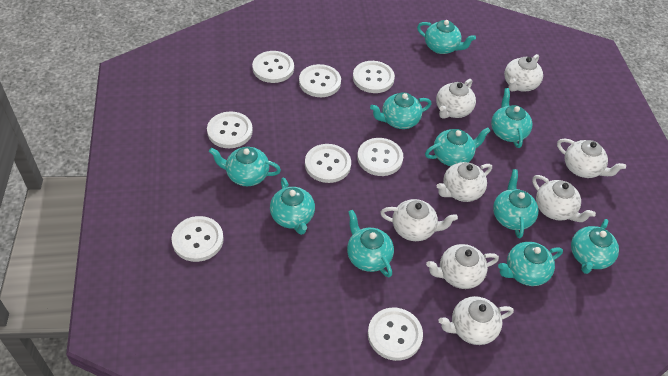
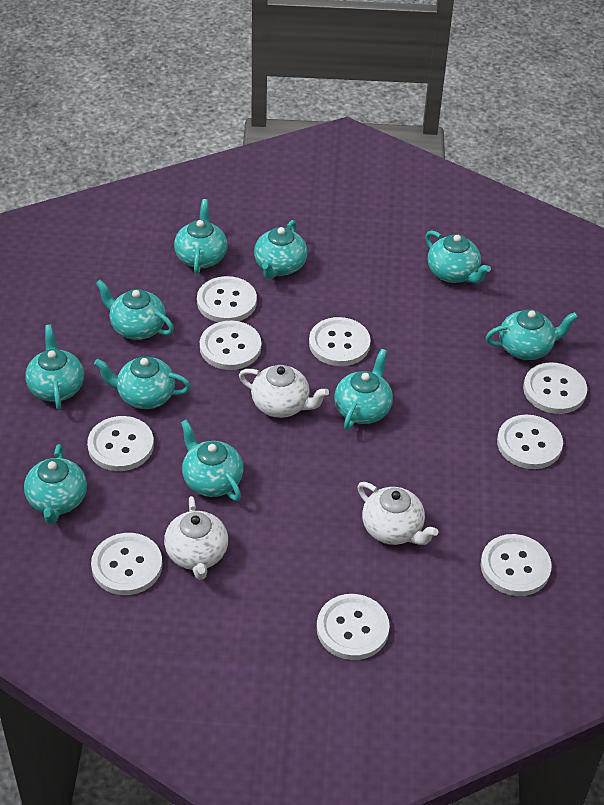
white button: [171,216,224,262] [207,111,253,148] [252,51,294,83] [299,64,341,97] [305,144,351,183] [353,61,395,93] [357,138,403,176] [368,308,423,361] = 8 -> [87,416,154,471] [91,533,162,595] [197,276,257,322] [200,321,261,370] [309,317,371,366] [317,594,390,660] [481,534,552,596] [497,415,563,469] [523,362,587,414] = 9
white teapot: [380,199,458,241] [426,244,499,289] [436,79,476,119] [437,162,492,202] [438,296,514,345] [504,54,543,91] [532,175,596,222] [557,138,626,178] = 8 -> [164,496,228,580] [239,365,329,418] [357,482,438,545] = 3

